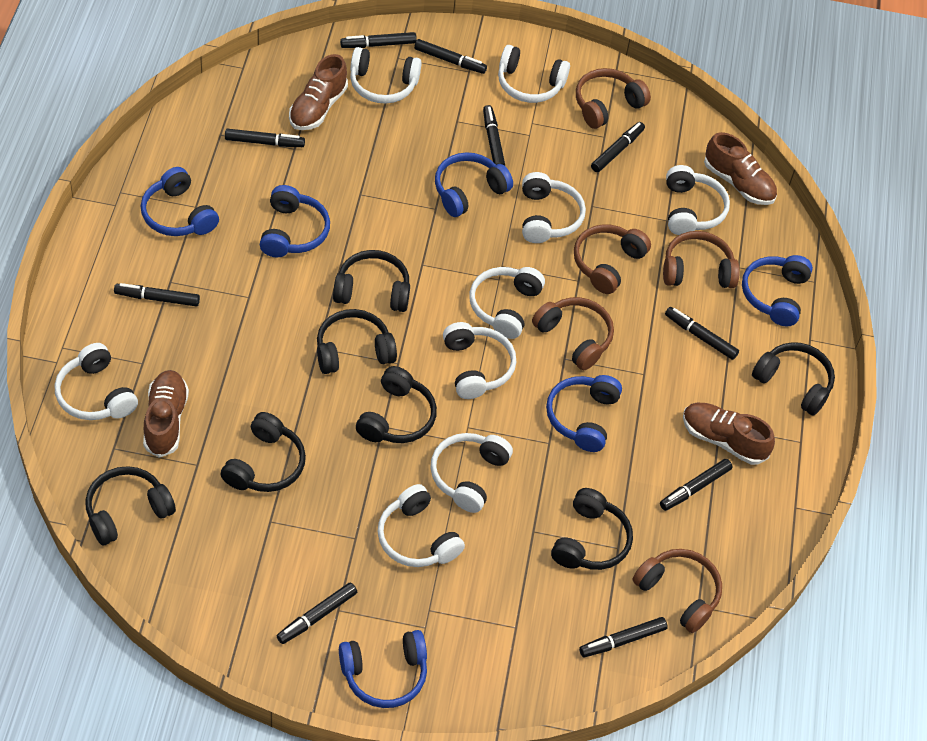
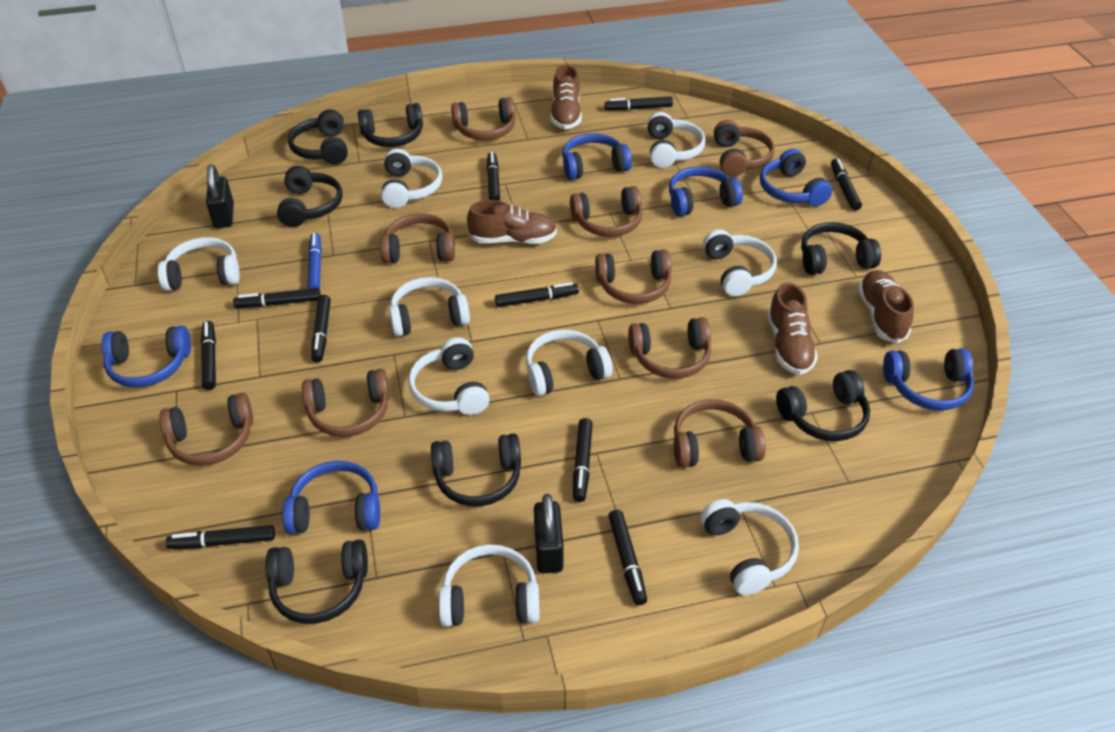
black padlock: none = 0 -> [206,164,234,228] [534,494,564,573] = 2
blue marker: none = 0 -> [308,233,322,289] = 1
brown headphones: [532,297,614,370] [574,224,651,294] [576,68,651,129] [632,549,722,633] [663,231,740,288] = 5 -> [159,393,253,466] [302,369,390,437] [380,214,455,263] [451,97,515,140] [570,186,642,237] [595,249,671,304] [628,317,711,378] [674,399,766,468] [714,120,775,177] = 9

